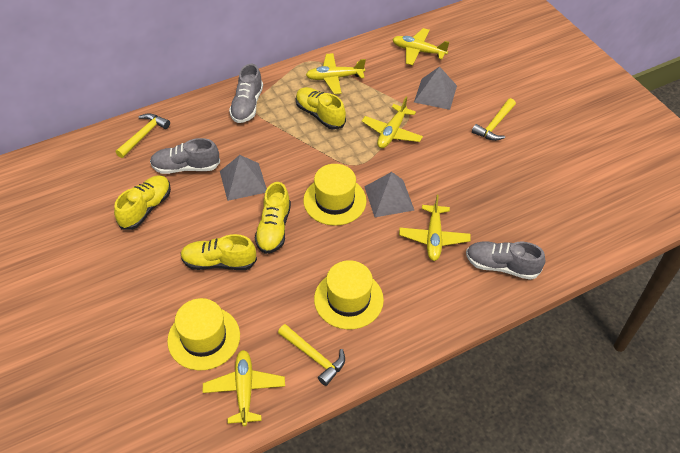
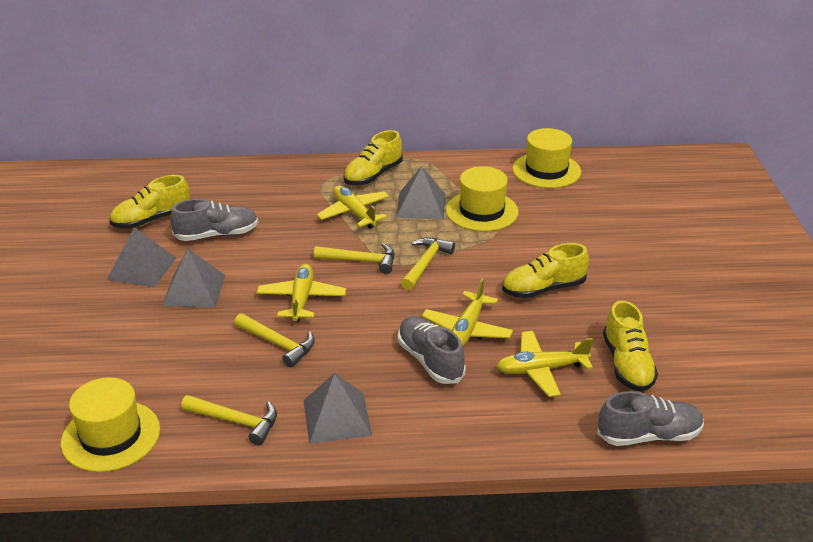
grey pyramid: [220,155,267,201] [364,172,414,217] [414,67,457,110] = 3 -> [107,227,176,288] [162,249,225,307] [303,373,372,444] [396,166,446,220] = 4
yellow hammer: [116,113,170,158] [278,324,345,386] [472,98,516,141] = 3 -> [181,395,277,445] [234,313,315,367] [314,243,395,274] [401,237,455,290] = 4
yellow plane: [203,350,285,426] [306,53,366,94] [362,97,423,148] [392,28,449,65] [399,195,470,261] = 5 -> [257,264,346,322] [316,185,390,229] [422,278,513,346] [496,331,593,397] = 4

